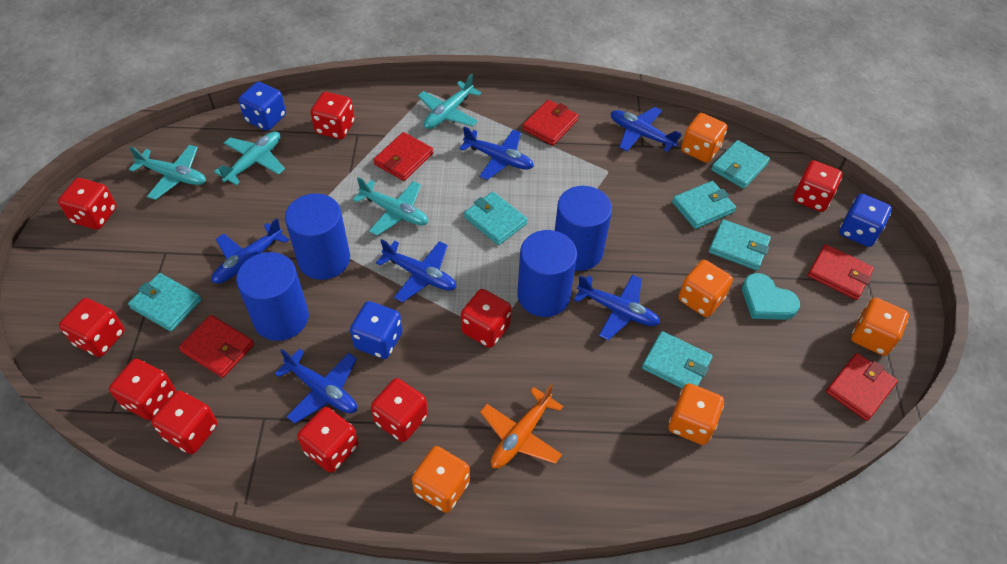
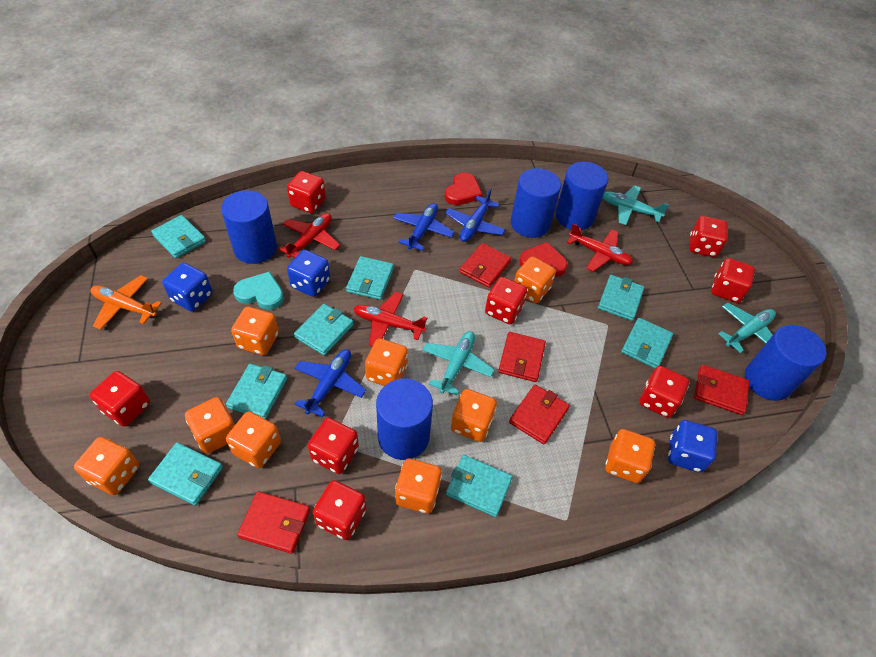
blue cylinder: [236,252,309,341] [285,193,350,280] [517,230,577,317] [555,186,612,271] = 4 -> [221,190,277,264] [376,379,433,460] [511,168,561,238] [555,162,608,230] [745,325,826,401] = 5
blue plane: [212,218,289,284] [274,349,357,423] [376,239,456,303] [459,127,534,180] [574,275,660,340] [611,107,682,152] = 6 -> [294,349,366,417] [393,203,454,251] [445,188,506,242] = 3
orange dice: [412,446,470,513] [669,383,724,445] [678,260,733,317] [681,113,727,163] [851,298,909,356] = 5 -> [74,437,139,495] [185,397,235,454] [226,411,281,468] [231,307,279,355] [365,338,408,386] [395,459,442,514] [451,389,497,442] [514,256,556,303] [605,429,655,483] = 9
red dice: [58,178,117,230] [59,298,125,357] [109,359,175,420] [151,391,218,454] [297,407,359,473] [311,92,355,139] [371,378,428,442] [461,289,511,348] [793,160,842,212] = 9 -> [90,371,150,427] [287,171,326,213] [308,418,359,474] [313,480,366,540] [485,277,527,324] [639,366,689,418] [689,216,728,257] [711,258,755,303] = 8
red heart: none = 0 -> [445,173,483,205] [520,242,567,277] = 2
red plane: none = 0 -> [279,213,340,258] [353,292,428,347] [567,223,633,272] = 3
turquoise plane: [129,145,206,200] [214,132,285,185] [353,177,428,236] [418,74,481,129] = 4 -> [423,331,495,396] [603,185,669,225] [718,303,776,353] = 3
turquoise wallet: [128,273,202,332] [464,192,528,245] [642,331,713,389] [672,181,736,229] [709,219,771,271] [711,140,770,189] = 6 -> [148,443,223,506] [151,215,206,258] [226,364,287,419] [294,304,354,356] [346,256,394,300] [446,455,513,517] [598,275,644,321] [621,318,673,368] = 8

